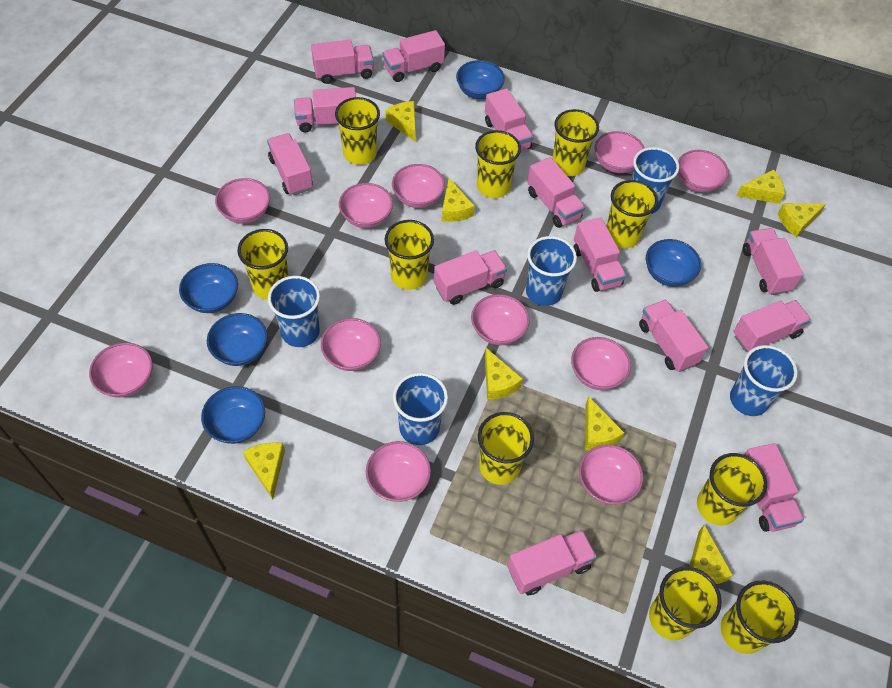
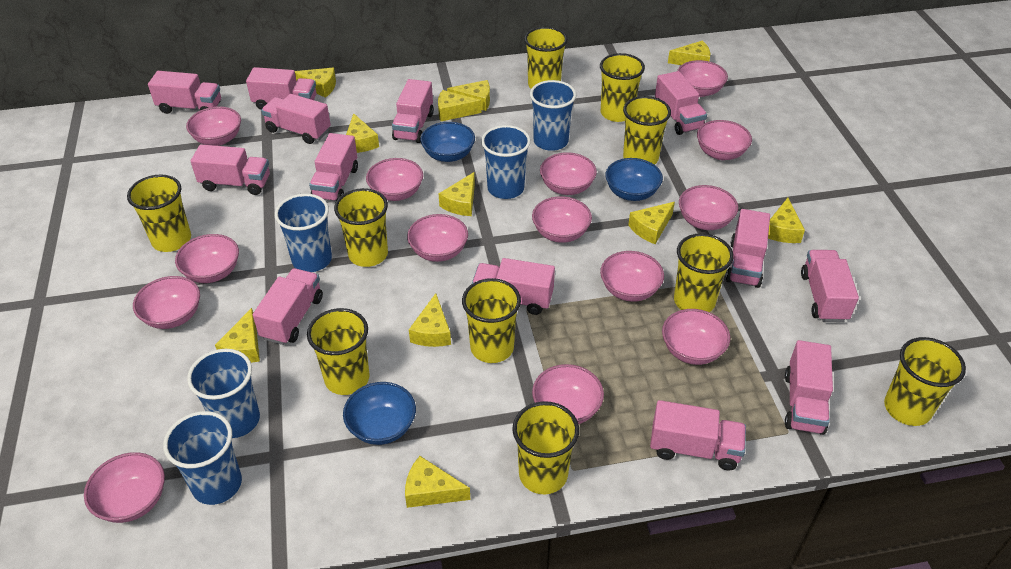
blue bowl: [179,263,238,313] [201,386,265,444] [207,313,268,366] [456,60,505,99] [646,239,701,287] = 5 -> [343,382,416,445] [420,122,475,162] [605,158,663,201] = 3
pink bowl: [89,343,153,398] [215,178,270,224] [321,318,381,371] [339,183,393,228] [366,441,431,502] [392,164,445,208] [471,294,530,345] [571,337,631,390] [579,444,643,505] [594,131,645,173] [678,150,729,193] = 11 -> [84,452,165,523] [133,276,200,329] [175,234,239,283] [186,107,241,146] [366,158,423,201] [407,214,468,262] [532,196,592,243] [532,364,604,424] [540,152,597,195] [600,251,664,302] [662,309,730,365] [677,60,728,97] [679,185,738,230] [697,120,752,160] = 14
yellow cheese: [243,442,285,499] [385,101,416,142] [442,178,475,222] [485,348,523,400] [585,396,624,450] [689,525,733,584] [736,170,785,204] [778,203,826,237] = 8 -> [215,308,260,363] [295,68,336,98] [346,113,379,153] [405,456,470,508] [409,293,451,347] [438,90,482,121] [439,172,475,216] [447,80,490,111] [628,202,675,244] [668,41,710,65] [768,198,805,243] = 11

